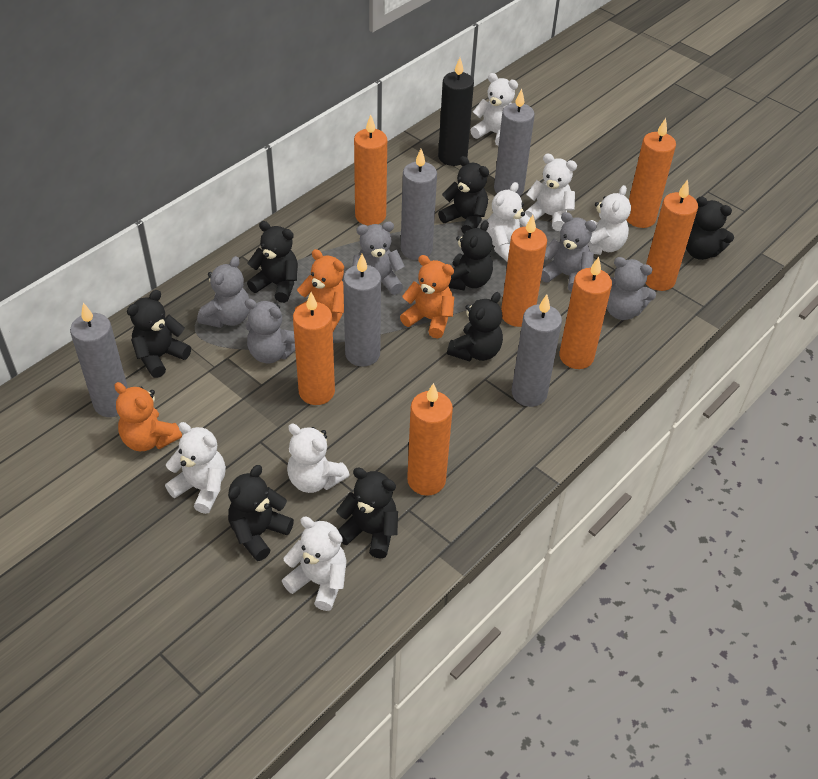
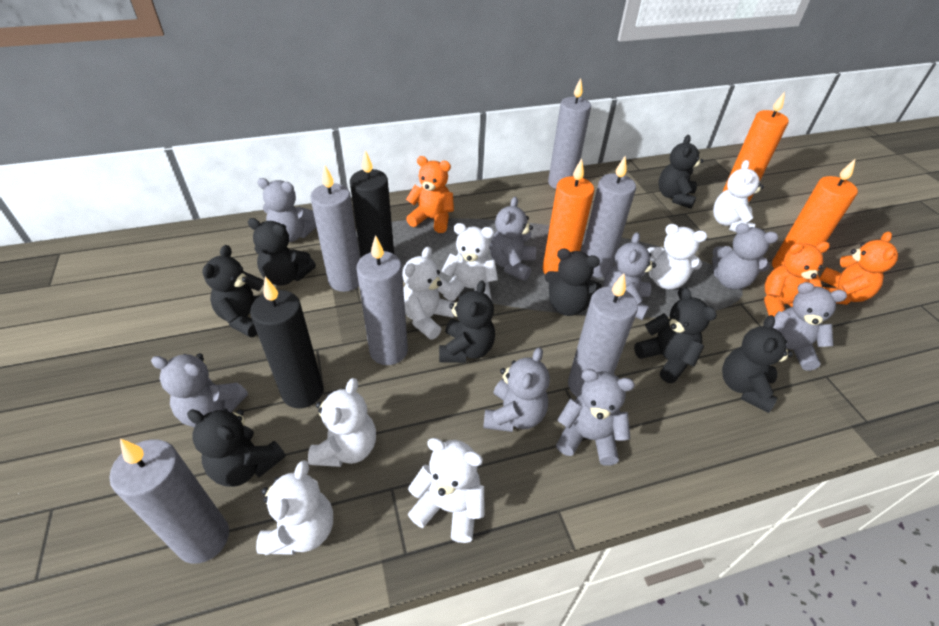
black candle: [438,58,474,166] = 1 -> [250,276,323,408] [350,150,394,257] = 2
grey candle: [70,303,128,417] [343,254,381,367] [401,149,437,260] [494,89,535,196] [512,294,562,407] = 5 -> [110,439,229,564] [310,166,360,292] [356,235,408,365] [548,78,591,189] [568,273,638,397] [582,156,636,278] = 6
grey teddy bear: [197,256,250,328] [245,298,295,363] [352,221,405,295] [541,212,597,292] [607,257,656,320] = 5 -> [151,353,248,428] [257,178,316,242] [483,347,550,432] [490,197,536,281] [556,369,635,466] [604,232,656,320] [712,223,778,290] [773,282,847,371] = 8
orange candle: [293,292,335,405] [354,115,387,226] [407,383,453,496] [501,215,547,327] [559,257,612,369] [626,118,676,228] [645,180,698,291] = 7 -> [543,158,594,274] [723,92,789,202] [772,158,858,269] = 3

